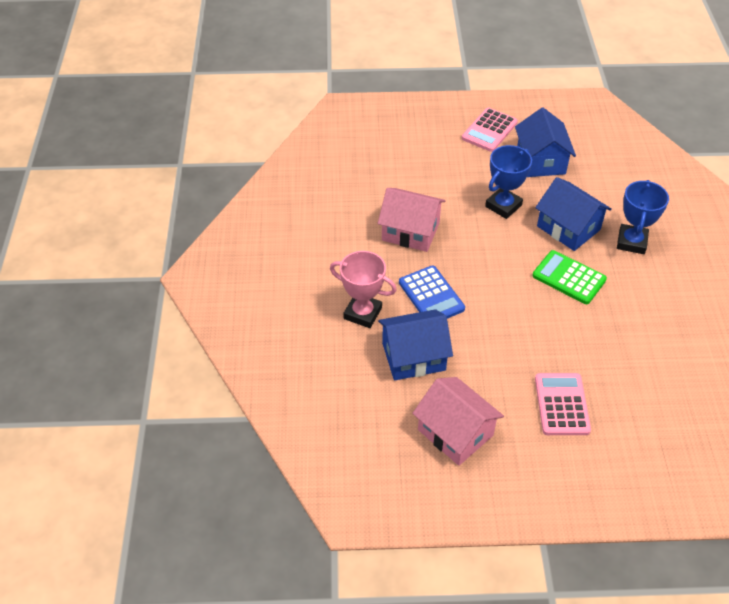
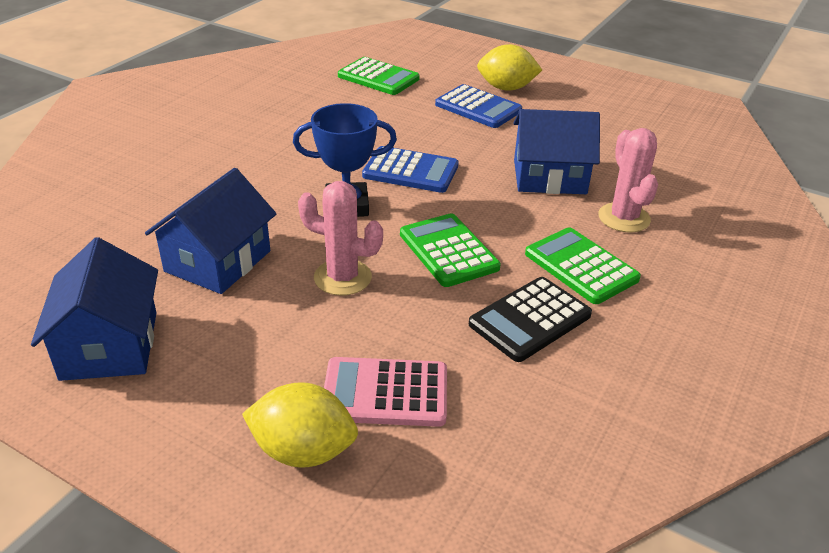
black calculator: none = 0 -> [469,277,592,362] = 1
blue calculator: [399,266,465,319] = 1 -> [362,146,459,193] [435,84,522,128] = 2
blue trophy: [485,145,532,219] [617,180,669,254] = 2 -> [293,103,397,217] = 1
green calculator: [532,250,607,304] = 1 -> [338,57,420,95] [400,213,501,287] [525,227,641,304] = 3
pink cactus: none = 0 -> [298,181,383,296] [598,128,658,232] = 2
pink calculator: [462,108,518,152] [535,373,591,435] = 2 -> [324,357,447,427] = 1
pink house: [378,188,445,252] [412,377,504,466] = 2 -> none = 0
pink trophy: [330,251,397,328] = 1 -> none = 0
yellow lemon: none = 0 -> [242,382,358,468] [477,44,542,91] = 2

